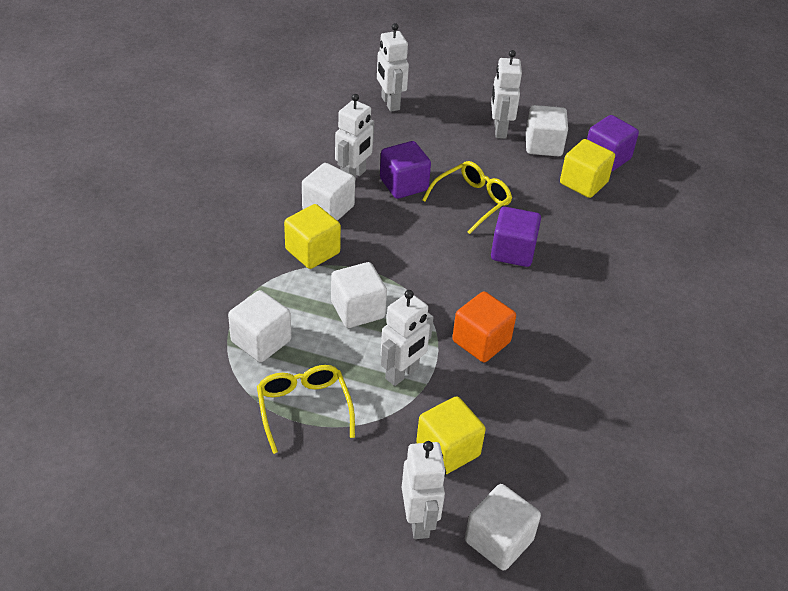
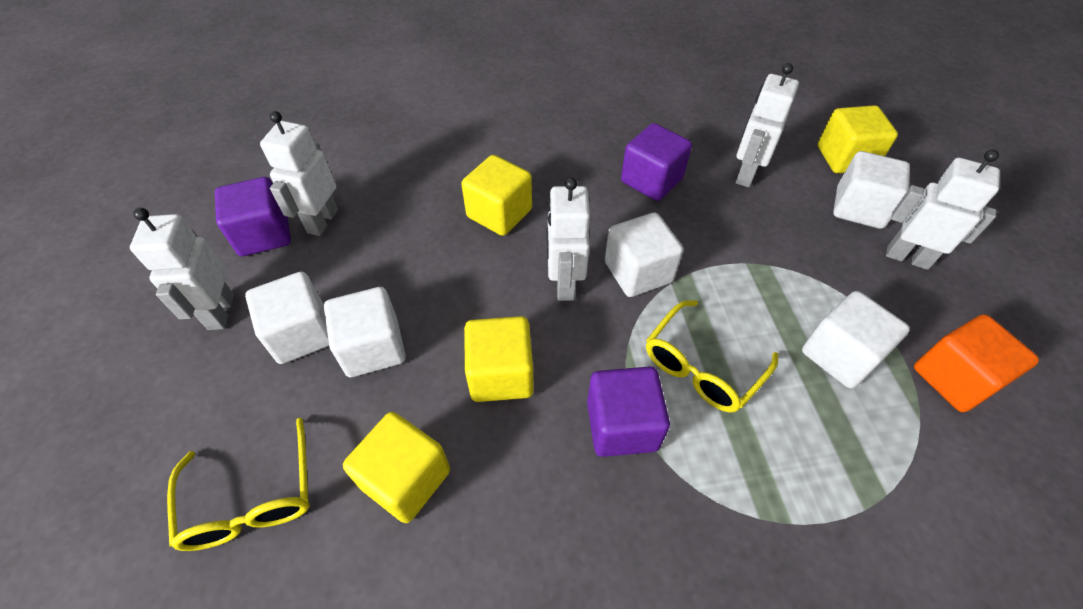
yellow cube: [284,204,341,269] [416,396,486,474] [560,139,615,198] = 3 -> [343,412,450,523] [461,155,532,236] [464,316,534,402] [818,105,898,173] = 4

